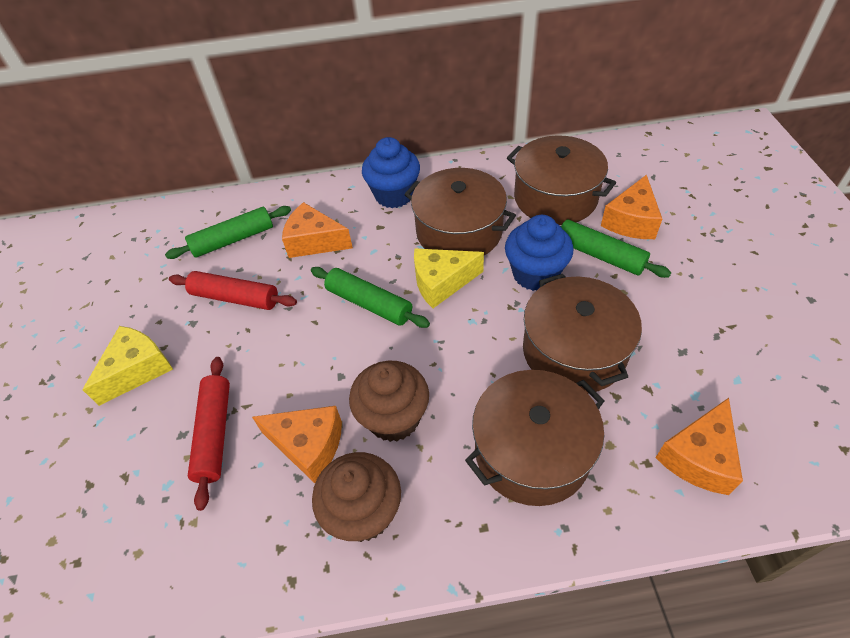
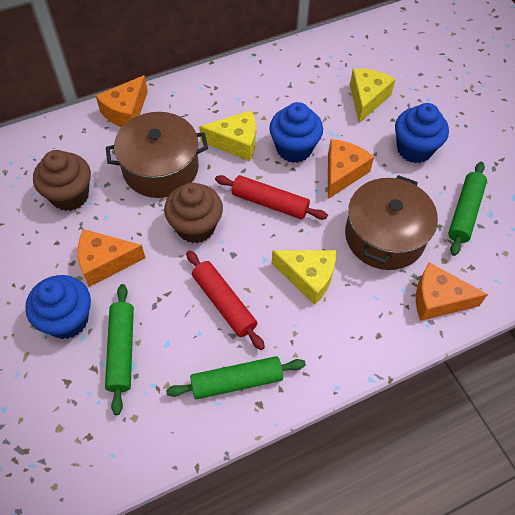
blue cupcake: [362,137,420,208] [505,215,573,291] = 2 -> [25,275,91,339] [269,102,323,163] [395,103,449,163] = 3
brown pot: [404,168,516,255] [465,370,604,506] [507,135,616,225] [523,274,642,393] = 4 -> [106,112,208,198] [345,175,438,270] = 2
yellow cheese: [82,326,173,406] [414,248,484,308] = 2 -> [199,111,256,161] [272,250,336,305] [350,68,396,123] = 3

